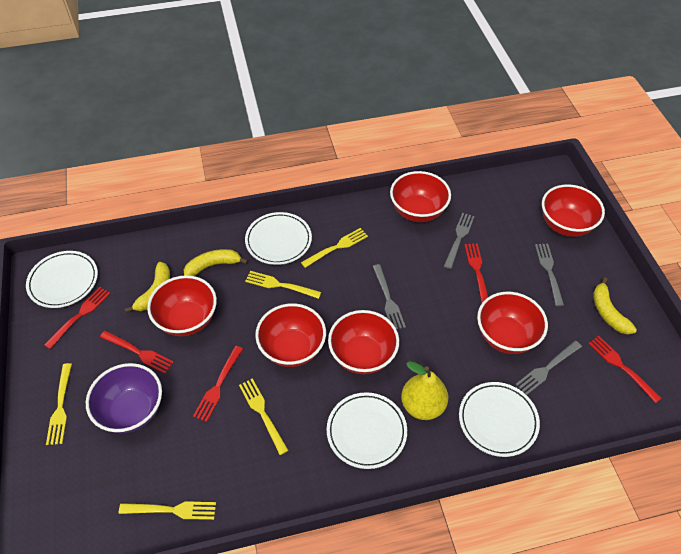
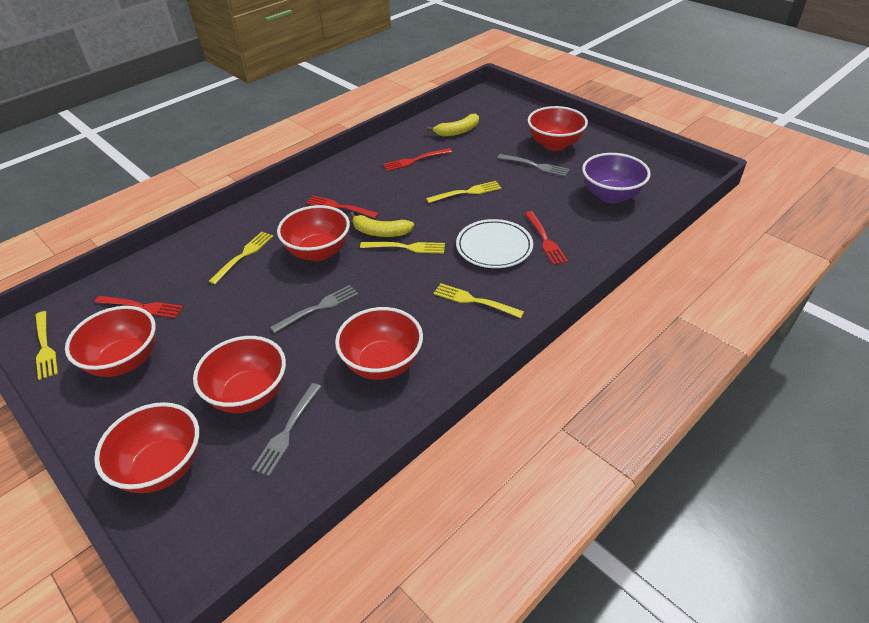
grey fork: [372,264,406,330] [444,213,475,269] [515,341,582,395] [535,244,564,306] = 4 -> [252,383,322,476] [270,285,358,333] [498,154,570,177] = 3
red fork: [44,287,110,349] [100,331,174,374] [193,346,243,422] [465,243,488,303] [588,336,661,403] = 5 -> [95,296,183,318] [306,195,379,218] [383,148,452,171] [525,211,568,265] = 4
white plate: [26,251,98,308] [245,212,312,265] [327,392,407,469] [459,382,540,457] = 4 -> [456,219,533,268] = 1
yellow banana: [125,262,170,313] [184,249,248,276] [593,277,637,335] = 3 -> [350,212,414,237] [427,113,479,137] = 2
yellow pear: [401,361,448,420] = 1 -> none = 0

